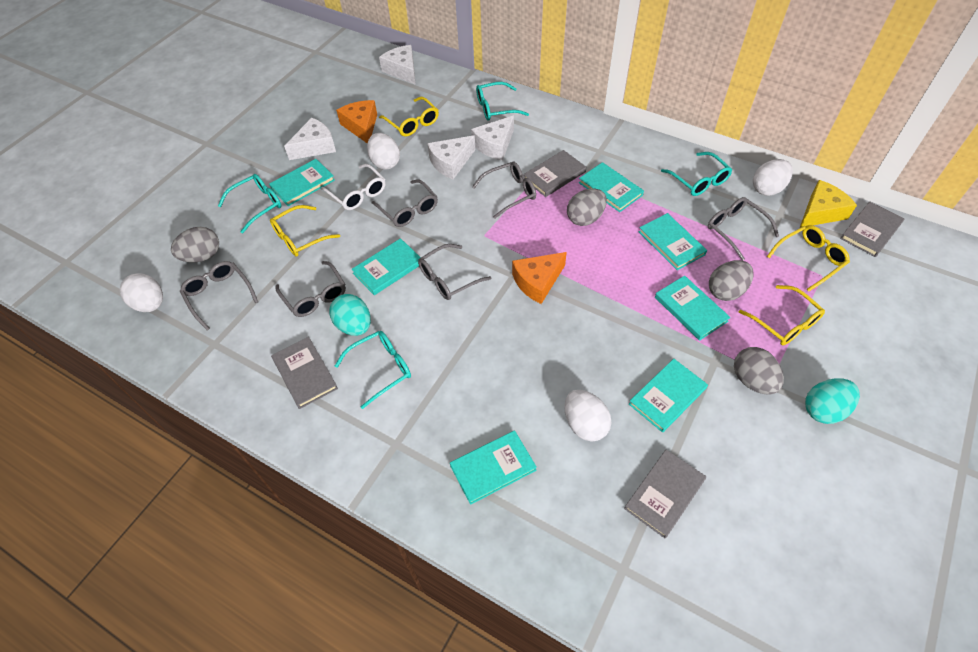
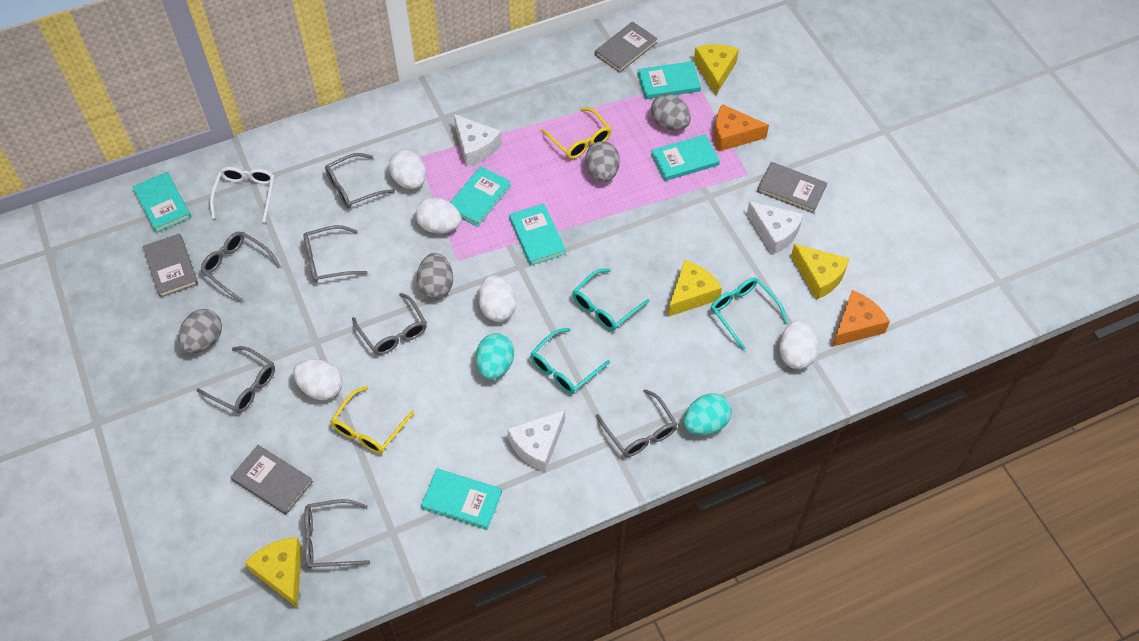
grey glasses: [180,261,258,330] [275,261,346,317] [372,179,438,227] [418,244,491,300] [472,162,536,219] [708,197,779,261] = 6 -> [197,346,275,413] [201,232,281,303] [303,225,368,283] [304,499,370,569] [325,153,395,209] [352,293,427,355] [596,389,677,457] = 7
turquoise book: [269,159,335,206] [352,238,421,295] [450,430,537,505] [579,162,644,212] [629,359,708,432] [639,213,707,270] [655,276,730,341] = 7 -> [132,172,191,233] [421,468,502,530] [450,166,511,227] [509,204,566,265] [637,61,701,99] [651,134,720,181] = 6
turquoise glasses: [218,174,282,233] [335,331,411,409] [476,82,529,121] [661,152,732,196] = 4 -> [530,328,610,394] [572,268,650,331] [711,278,788,350] = 3
white cheese: [284,118,336,160] [379,45,416,85] [427,135,475,179] [471,115,514,161] = 4 -> [454,114,502,167] [507,410,565,472] [747,201,804,255] = 3
white egg: [120,273,163,312] [367,133,400,170] [564,390,612,441] [753,159,793,196] = 4 -> [293,359,342,400] [389,150,426,189] [416,198,461,234] [479,275,516,322] [779,321,818,369] = 5
yellow cheese: [800,180,857,228] = 1 -> [245,537,302,608] [668,260,722,317] [694,44,739,95] [791,244,850,300] = 4
yellow glasses: [270,205,340,256] [379,97,439,137] [739,285,825,345] [767,225,850,292] = 4 -> [331,386,414,454] [541,108,611,159] = 2

